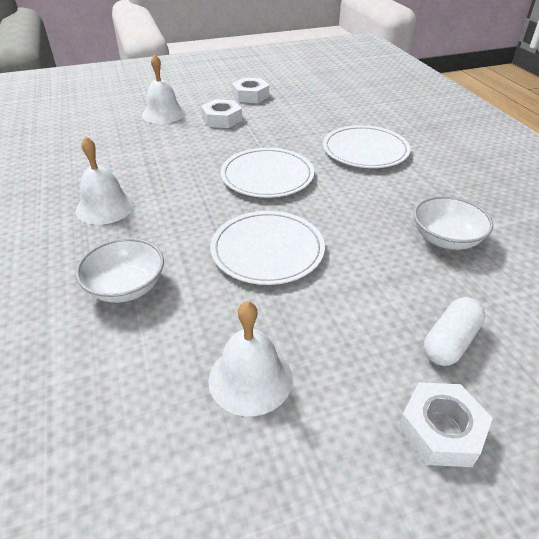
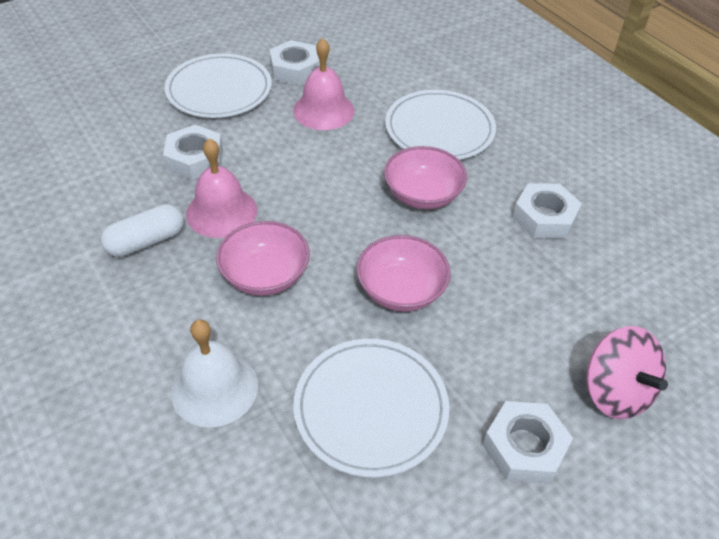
pink bell: none = 0 -> [186,138,257,238] [293,38,354,130] = 2
pink bowl: none = 0 -> [216,221,310,296] [356,235,451,312] [384,146,467,209] = 3
pink spinning top: none = 0 -> [587,326,668,419] = 1
white bell: [76,136,135,225] [142,54,186,124] [208,301,293,416] = 3 -> [171,319,258,427] = 1
white bowl: [75,238,164,303] [414,196,493,250] = 2 -> none = 0
white nut: [201,99,242,128] [232,78,269,103] [398,382,493,467] = 3 -> [163,125,223,180] [269,40,320,85] [483,401,573,484] [512,184,582,239] = 4

